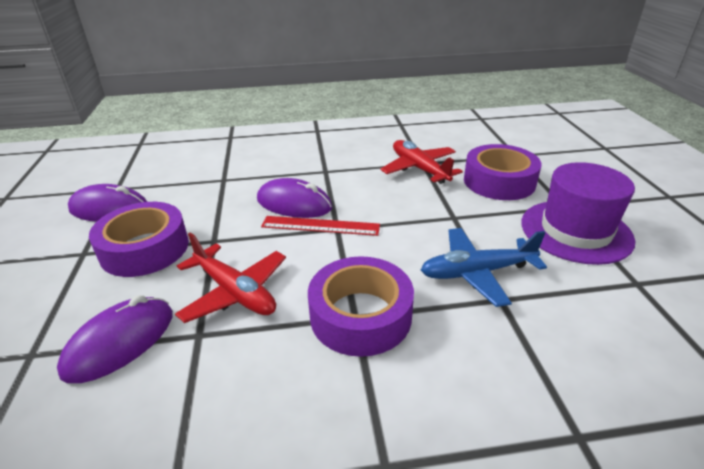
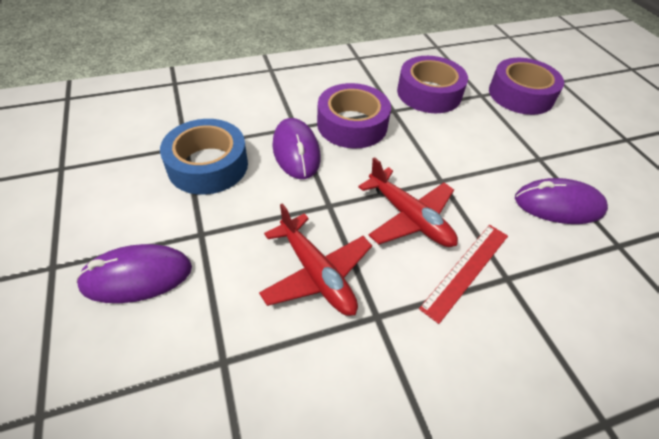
blue plane: [421,228,547,307] = 1 -> none = 0
blue tape: none = 0 -> [160,119,248,195] = 1
purple hat: [521,162,635,265] = 1 -> none = 0

